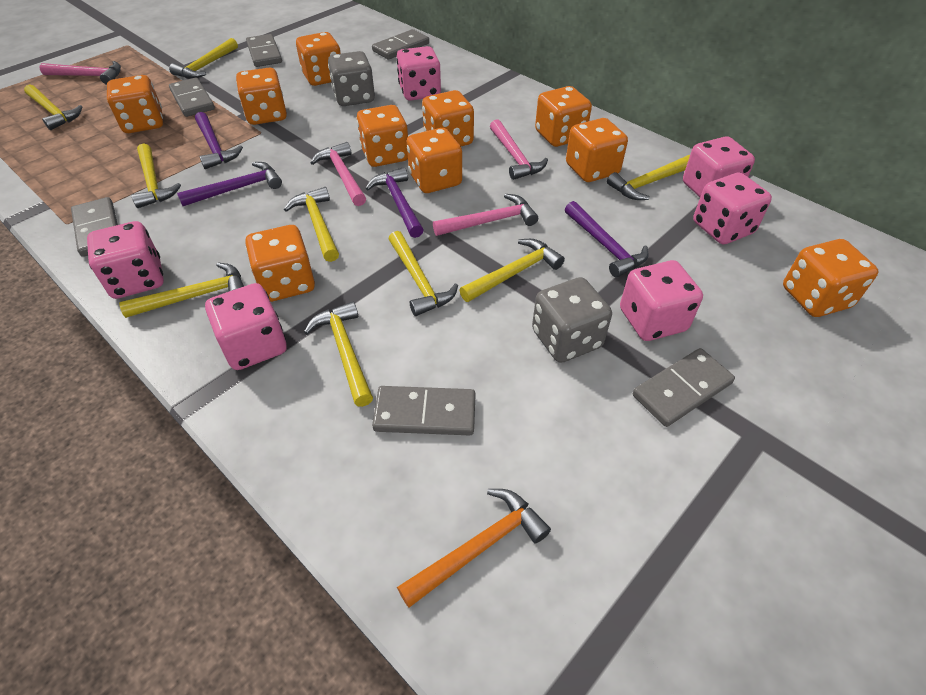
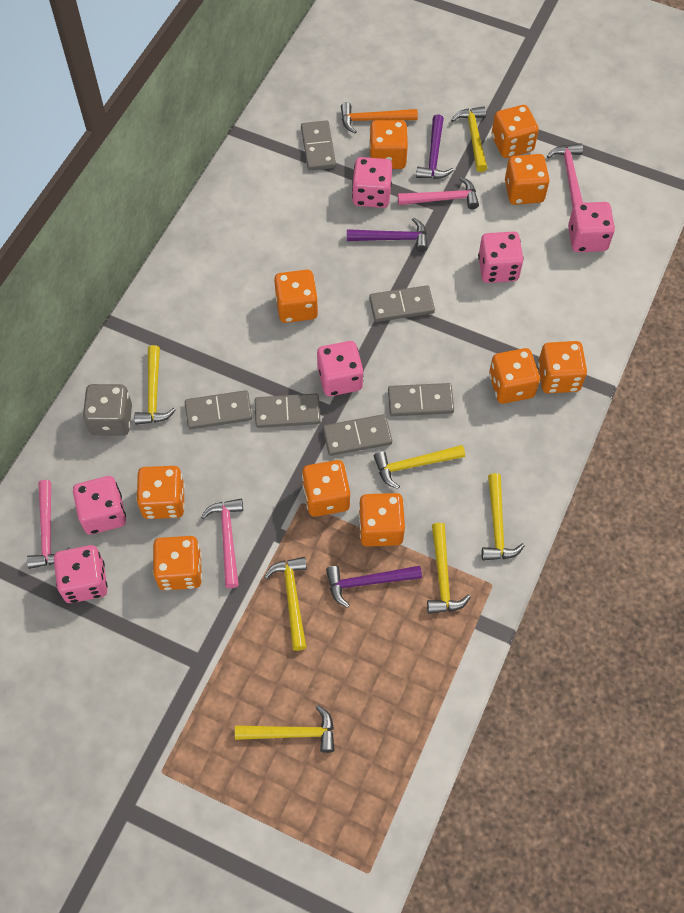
grey dice: [328,51,375,106] [532,277,612,363] = 2 -> [83,384,132,436] = 1
purple hammer: [177,162,282,206] [195,112,243,169] [365,167,424,238] [565,201,649,277] = 4 -> [326,566,422,608] [347,218,428,252] [416,114,454,179] = 3
yellow hammer: [24,84,82,130] [119,263,244,318] [132,144,181,208] [169,38,238,79] [284,187,339,262] [304,302,373,407] [389,231,458,316] [459,239,565,302] [607,155,690,200] = 9 -> [134,345,176,425] [235,705,335,753] [264,557,307,651] [374,445,465,489] [427,523,471,614] [451,106,487,172] [482,473,525,561] = 7

